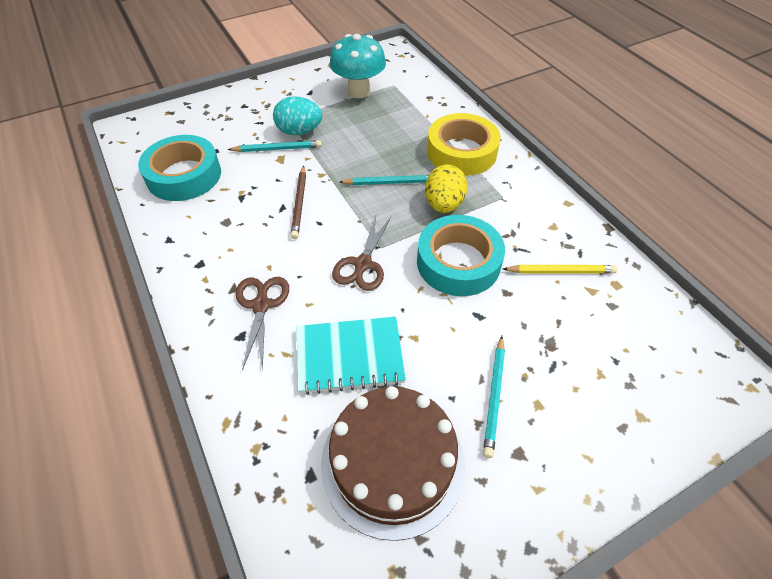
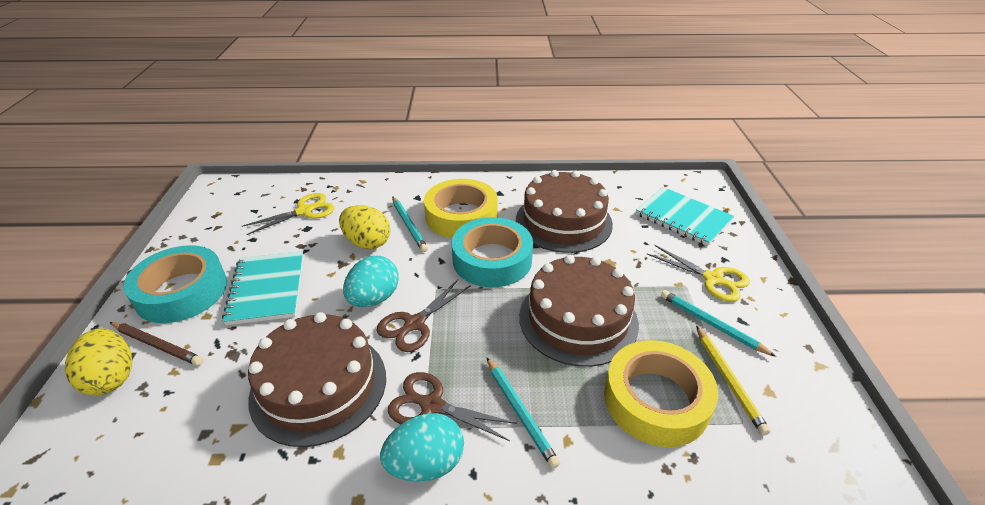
brown cake: [321,386,465,541] = 1 -> [248,312,386,447] [516,170,613,253] [519,255,639,367] = 3
turquoise egg: [273,96,322,135] = 1 -> [343,256,399,307] [380,413,464,482] = 2
turquoise mushroom: [330,34,386,98] = 1 -> none = 0
turquoise notebook: [297,317,406,395] = 1 -> [222,251,304,325] [636,187,734,246] = 2
yellow egg: [425,165,468,213] = 1 -> [65,328,132,395] [339,205,390,249] = 2
yellow scissors: none = 0 -> [242,193,334,235] [647,245,750,302] = 2
yellow tape: [427,113,501,176] = 1 -> [424,179,498,238] [604,340,718,447] = 2

